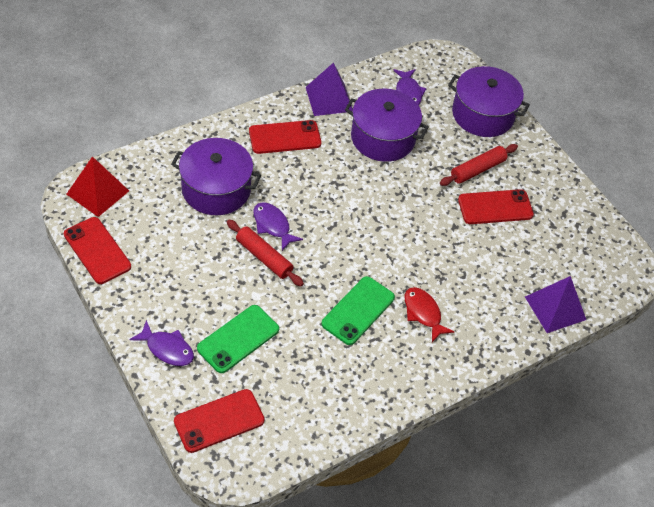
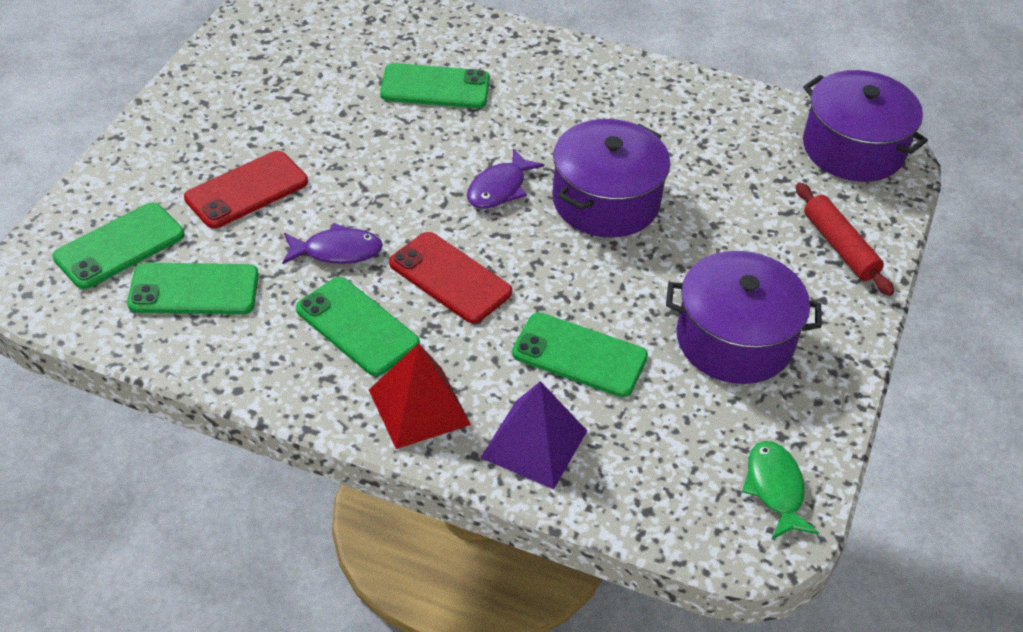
green fish: none = 0 -> [742,441,819,539] = 1
green phone: [197,305,279,373] [321,276,395,345] = 2 -> [52,203,184,289] [127,262,259,314] [296,277,420,376] [380,63,490,108] [512,312,648,397] = 5
purple fish: [129,320,194,366] [253,202,303,251] [393,69,427,105] = 3 -> [282,223,383,264] [467,148,544,209] = 2
purple pyramid: [306,63,353,116] [525,276,586,333] = 2 -> [480,381,587,489] = 1
red fish: [405,287,455,342] = 1 -> none = 0
red phone: [64,217,131,284] [174,389,265,453] [249,120,321,154] [458,189,534,224] = 4 -> [184,151,308,229] [389,232,512,323] = 2
red rolling pin: [227,220,304,287] [440,144,518,186] = 2 -> [796,182,894,296] = 1

